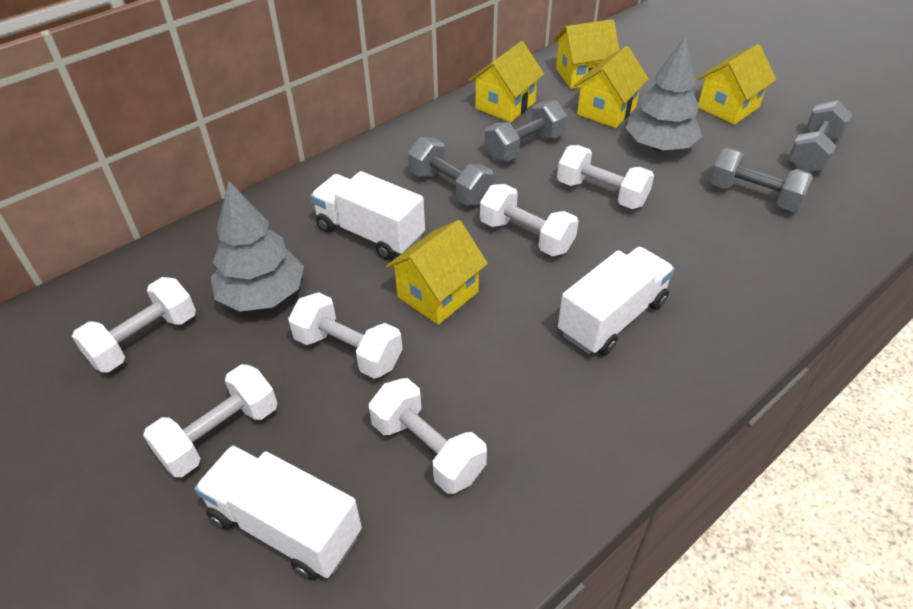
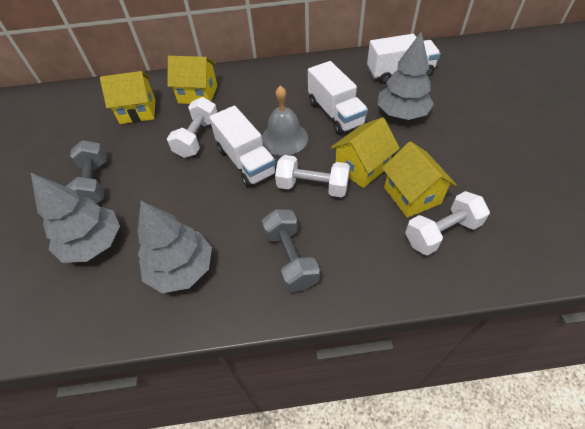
grey bell: none = 0 -> [262,86,308,156] = 1
grey dumbbell: [408,137,493,205] [485,100,567,161] [709,148,813,212] [788,101,852,172] = 4 -> [65,140,107,204] [262,209,320,292] = 2
grey tree: [211,181,304,312] [626,36,702,151] = 2 -> [31,173,120,263] [138,201,212,293] [377,32,434,120] = 3
white dumbbell: [72,277,196,372] [143,364,277,477] [288,292,403,379] [369,378,487,494] [480,184,579,256] [557,145,654,209] = 6 -> [167,97,217,158] [275,155,350,198] [405,191,490,256] = 3
yellow house: [386,220,488,325] [469,41,544,122] [554,19,620,89] [574,46,649,128] [698,44,776,125] = 5 -> [100,71,156,124] [168,56,217,104] [331,117,400,188] [382,141,457,218] = 4

